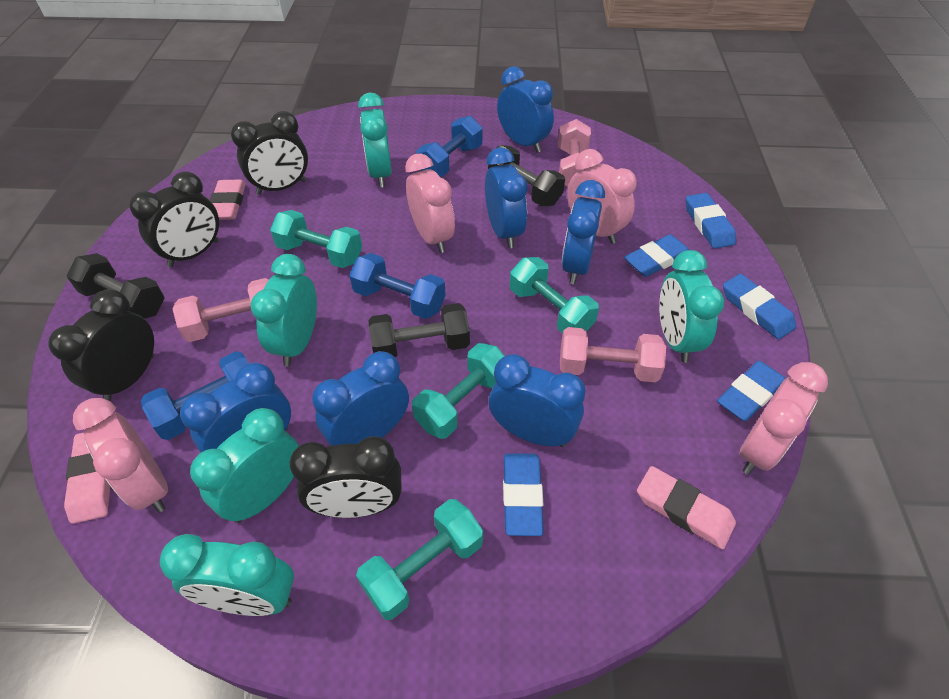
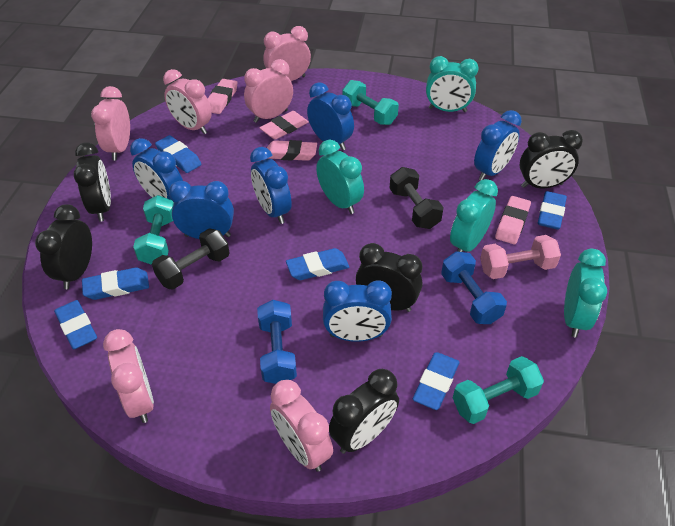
black clock: [48,289,154,401] [129,171,219,267] [231,111,308,195] [290,436,402,518] = 4 -> [35,204,92,289] [74,142,111,222] [329,369,399,454] [356,243,422,312] [520,130,583,188] = 5
black dumbbell: [66,253,165,319] [368,303,470,358] [488,145,565,206] = 3 -> [152,228,230,290] [390,167,444,229] = 2
blue dumbbell: [141,351,249,440] [349,253,446,319] [416,116,483,177] = 3 -> [257,300,297,384] [441,251,507,324] = 2
blue eraser: [503,453,544,536] [624,234,689,277] [686,193,736,249] [717,361,786,422] [723,274,796,339] = 5 -> [54,300,97,349] [82,267,149,300] [155,135,201,173] [286,248,349,280] [413,352,459,410] [538,191,567,230] = 6
pink clock: [73,398,168,513] [405,153,455,253] [567,149,637,244] [740,362,828,475] = 4 -> [91,86,130,160] [103,329,154,423] [163,69,212,134] [244,59,293,123] [263,26,311,81] [270,380,333,472] = 6
pink dumbbell: [172,278,269,342] [558,119,591,187] [560,327,666,382] = 3 -> [480,235,561,279] = 1
pink eraser: [64,433,112,524] [210,180,246,220] [637,466,736,549] = 3 -> [208,79,237,114] [259,111,309,139] [267,140,317,161] [495,196,531,244] = 4
turquoise clock: [160,534,294,616] [190,408,299,523] [251,254,317,366] [358,92,392,188] [659,250,724,363] = 5 -> [316,140,364,214] [426,56,479,112] [450,179,498,252] [564,249,607,337] = 4
turquoise dumbbell: [270,210,362,268] [356,499,483,620] [412,343,505,439] [510,257,599,333] = 4 -> [133,195,174,265] [342,80,399,125] [453,356,544,424] = 3

